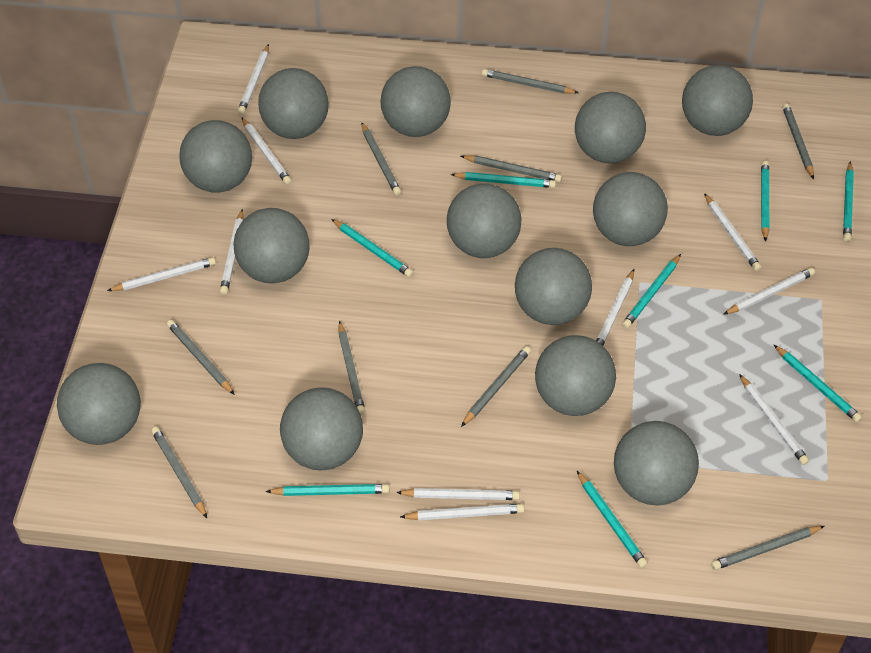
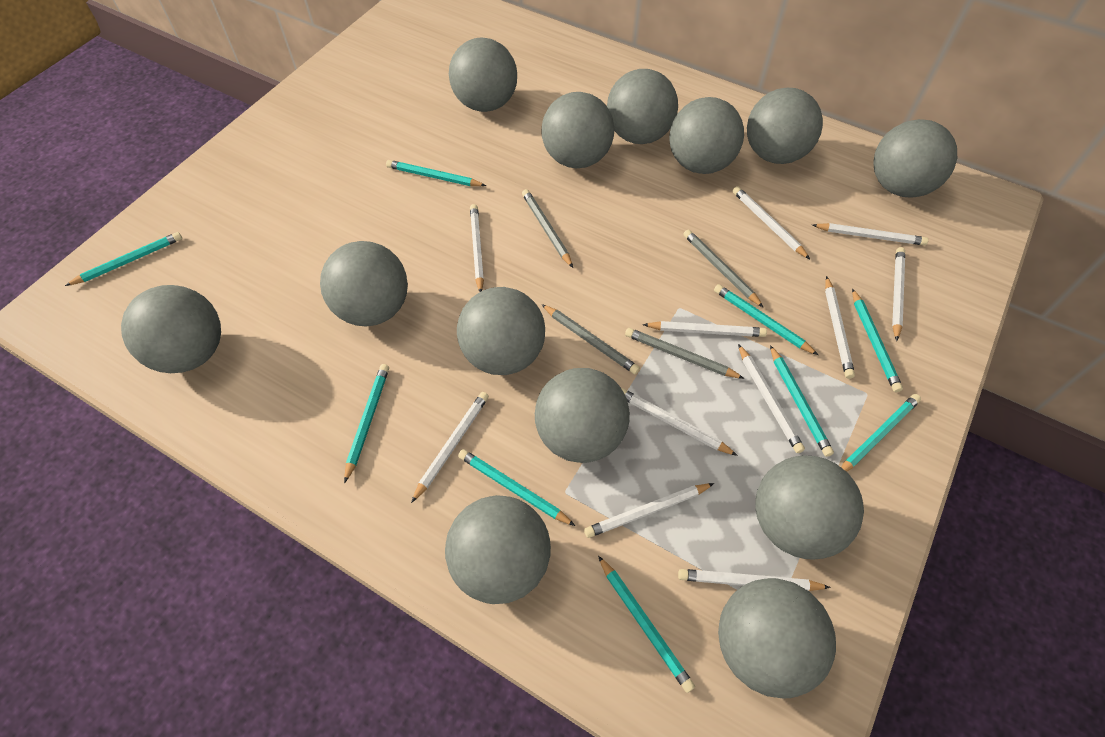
grey pencil: [151,427,207,518] [167,320,235,395] [338,321,365,415] [361,122,401,195] [461,155,562,182] [461,346,531,427] [482,69,579,94] [711,526,824,570] [782,103,814,179] = 9 -> [522,189,573,268] [541,304,640,374] [625,328,744,379] [683,230,764,308] = 4
turquoise pencil: [266,484,389,496] [331,219,413,277] [450,172,556,188] [577,471,648,568] [622,254,681,328] [761,161,769,242] [774,345,862,422] [843,162,854,241] = 8 -> [65,232,182,286] [344,364,389,483] [386,160,486,186] [458,449,575,526] [598,556,695,693] [714,284,818,355] [770,345,834,457] [841,394,921,472] [852,288,903,392] = 9
white pencil: [107,257,216,291] [220,209,244,295] [238,44,269,114] [241,117,292,184] [396,488,520,500] [400,504,524,521] [596,269,634,345] [704,193,761,271] [723,268,815,315] [739,374,809,465] = 10 -> [411,392,489,503] [470,204,484,292] [584,483,714,538] [621,388,738,456] [643,321,767,337] [678,569,831,591] [733,186,810,259] [738,344,805,453] [812,223,928,246] [825,276,855,379] [892,247,905,341] = 11

